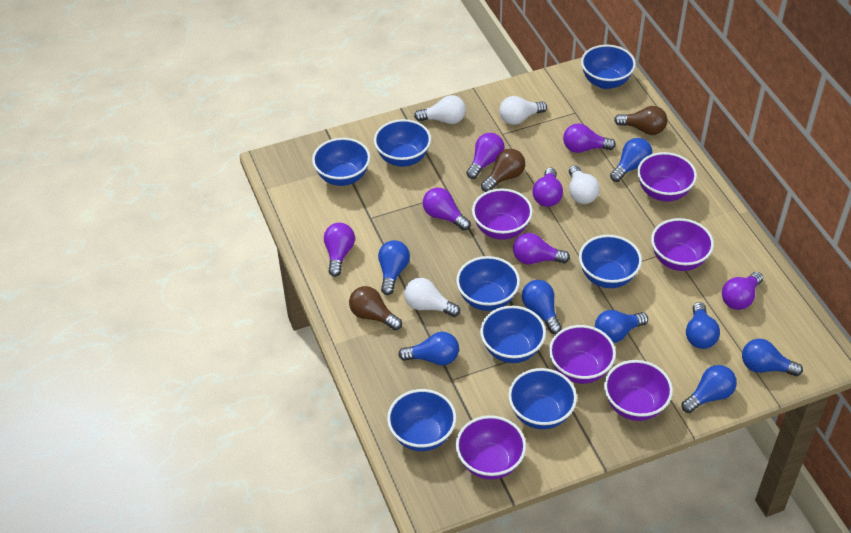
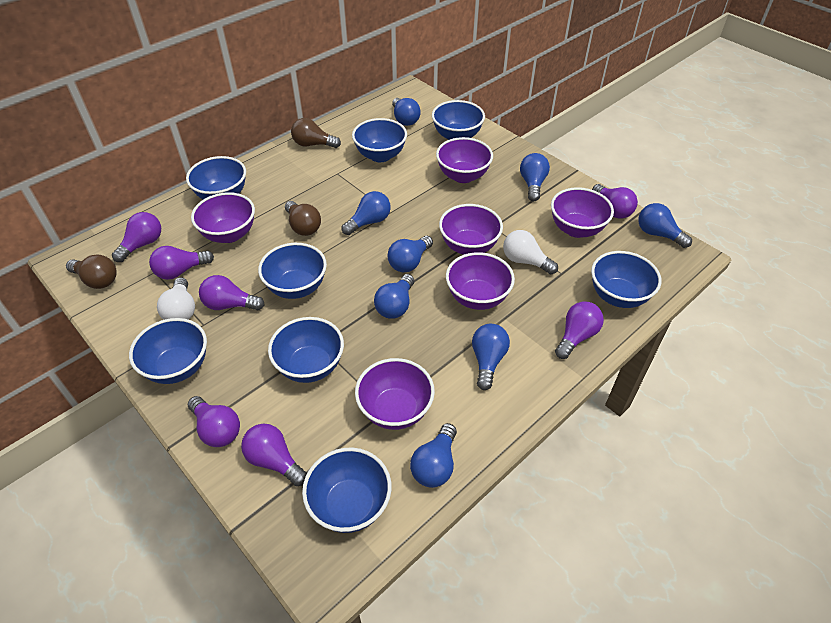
white light bulb: [404,278,460,317] [414,95,466,124] [499,96,547,125] [569,165,600,204] = 4 -> [157,277,195,320] [503,230,558,274] = 2

